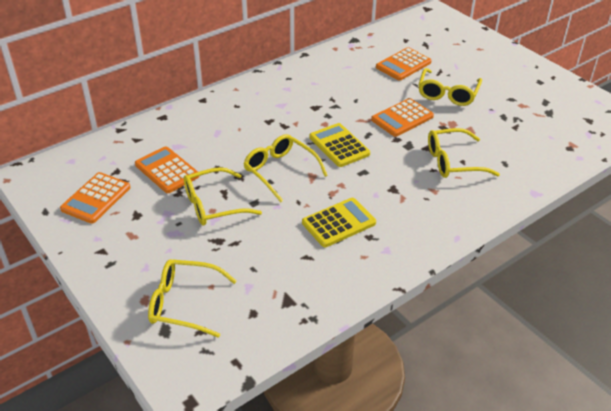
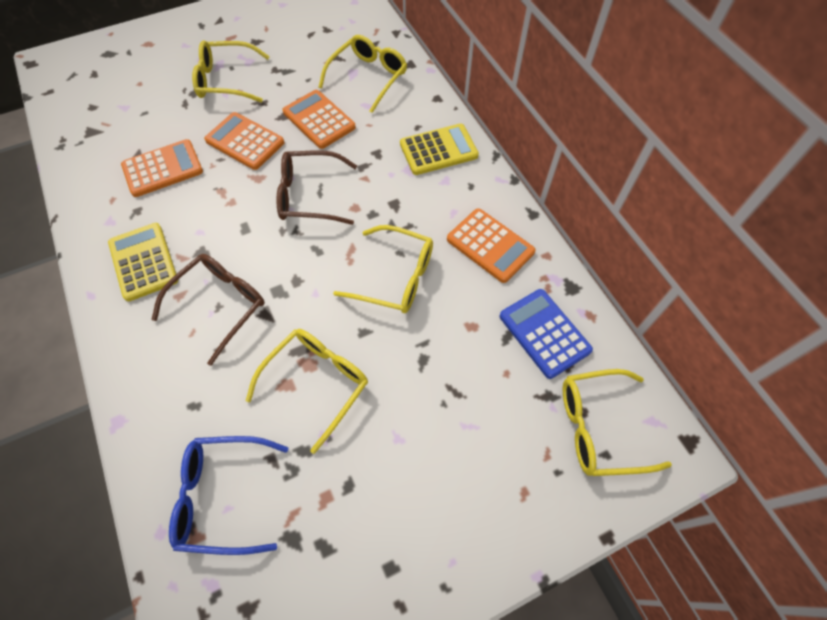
blue calculator: none = 0 -> [500,289,593,379] = 1
blue glasses: none = 0 -> [169,436,288,555] = 1
brown glasses: none = 0 -> [151,254,265,366] [276,150,357,225] = 2

